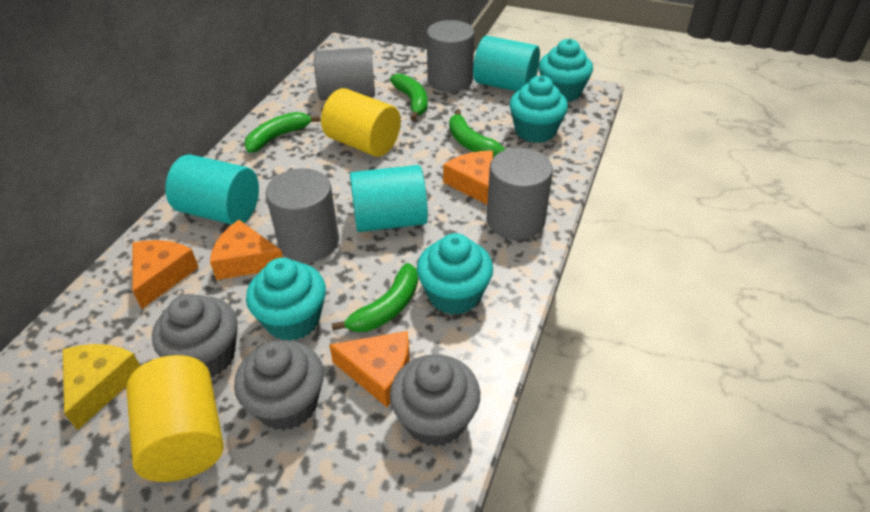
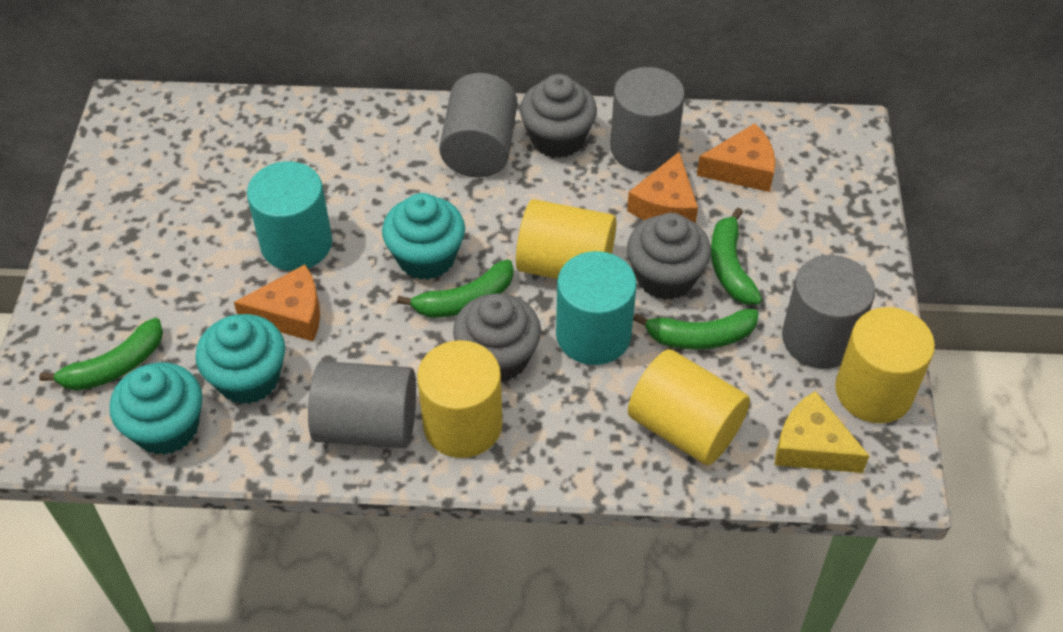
orange cheese: [133,240,199,309] [210,220,283,280] [329,331,410,407] [443,151,493,205] = 4 -> [234,265,320,341] [627,152,698,223] [697,123,775,192] = 3
turquoise cupcake: [246,258,326,341] [417,233,493,315] [509,76,568,143] [539,39,593,102] = 4 -> [110,362,202,455] [195,314,285,404] [382,193,465,280] = 3
turquoise cylinder: [166,154,259,225] [350,165,428,232] [473,36,540,92] = 3 -> [247,161,332,271] [556,251,637,365] = 2
yellow cylinder: [126,355,223,482] [321,88,401,157] = 2 -> [417,340,502,458] [516,199,616,279] [628,349,750,465] [835,307,935,423] = 4

